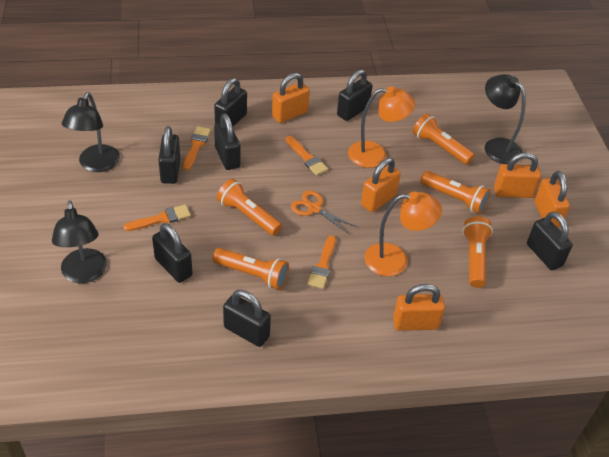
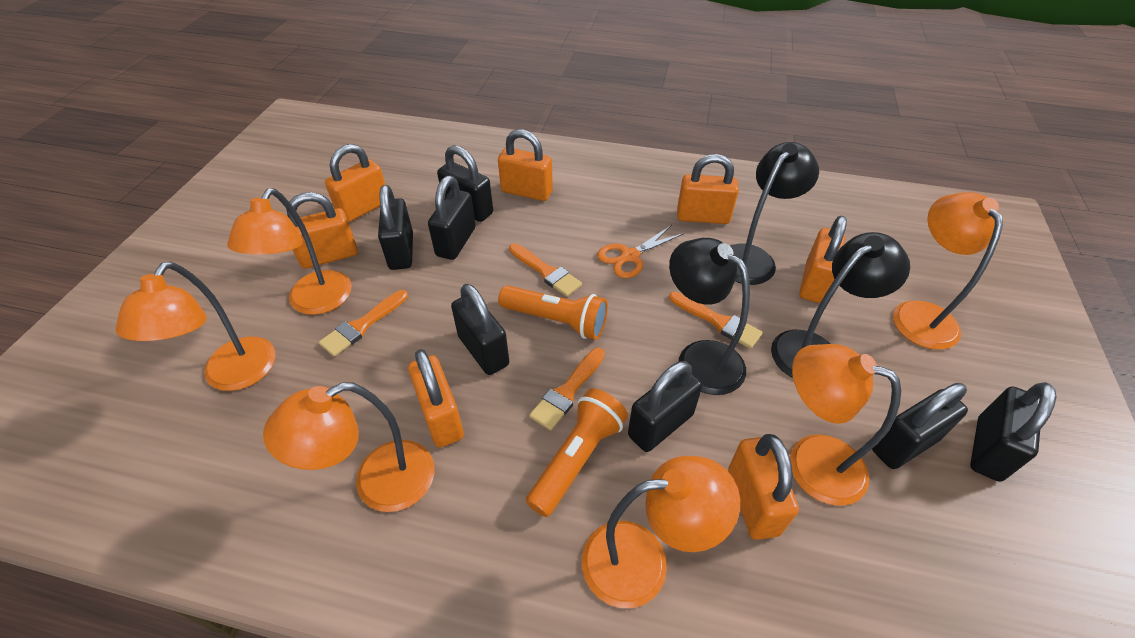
orange flashlight: [212,248,289,290] [217,179,282,236] [413,113,475,165] [420,171,491,214] [462,216,493,288] = 5 -> [498,285,608,340] [526,388,628,517] = 2
orange lamp: [348,86,416,168] [365,192,442,276] = 2 -> [116,261,276,391] [227,188,352,315] [263,382,435,512] [582,456,740,608] [790,344,901,506] [893,192,1003,350] = 6
orange padlock: [272,73,310,123] [361,158,401,212] [393,284,445,331] [494,152,541,198] [534,171,570,228] = 5 -> [286,192,358,269] [325,144,385,222] [408,349,464,447] [498,129,553,201] [677,154,739,224] [728,434,799,540] [799,216,847,303] = 7

